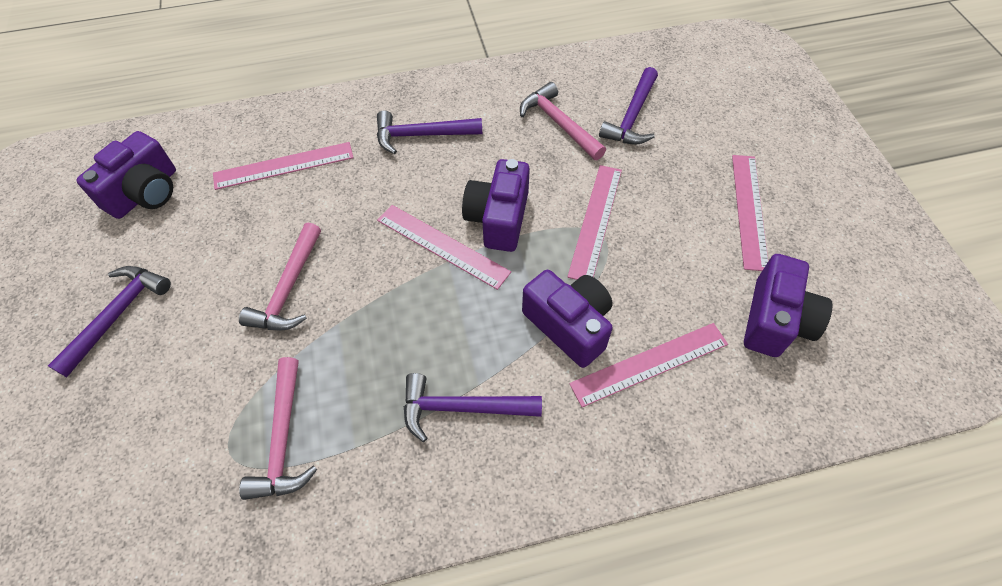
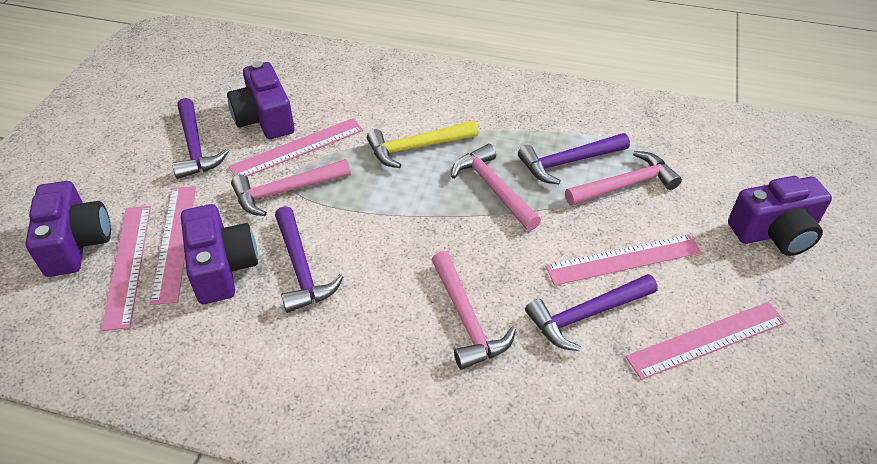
pink hammer: [239,223,321,330] [239,357,317,500] [520,82,606,160] = 3 -> [231,159,351,216] [432,251,516,370] [451,144,541,231] [565,151,682,206] = 4
yellow hammer: none = 0 -> [367,121,478,168] = 1

